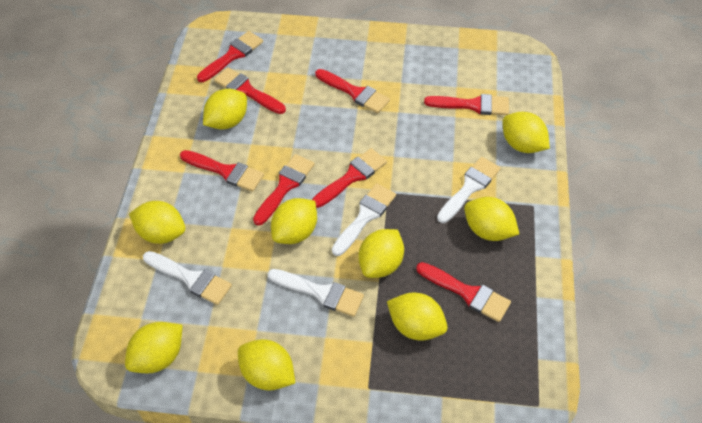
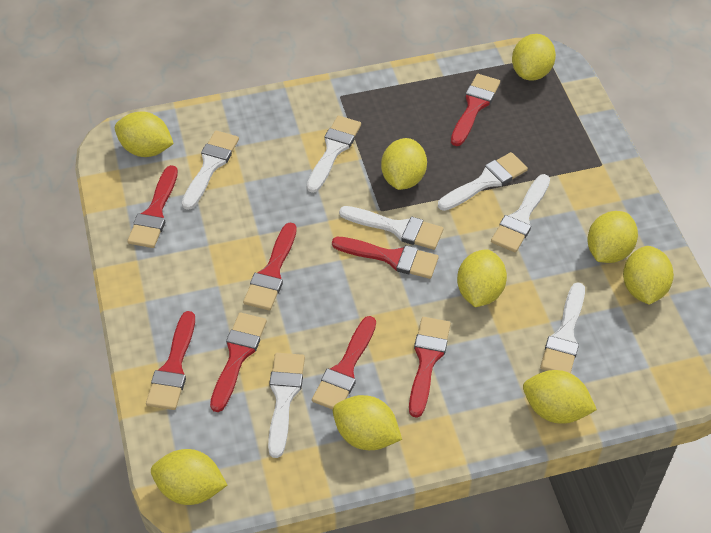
white brush: [143,251,232,305] [268,269,364,317] [332,183,396,256] [437,157,501,223] = 4 -> [182,131,239,210] [268,353,305,458] [307,116,361,193] [339,206,443,250] [438,152,528,211] [491,174,550,252] [540,282,585,373] = 7

